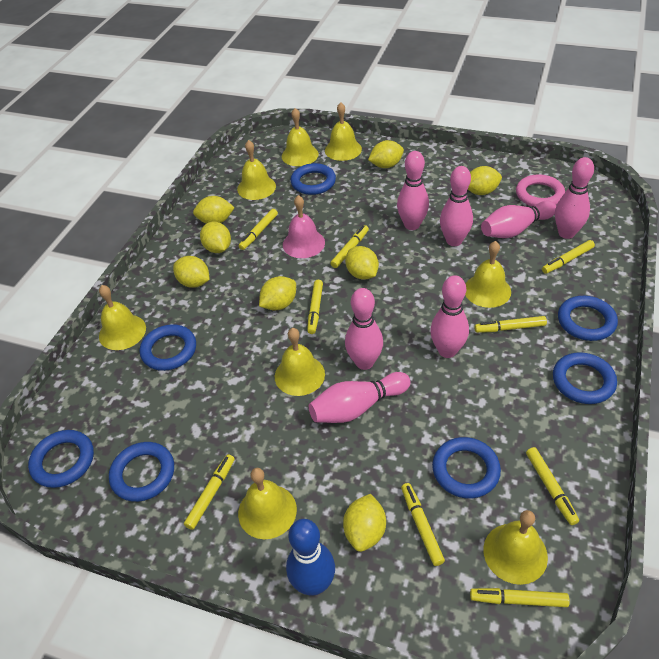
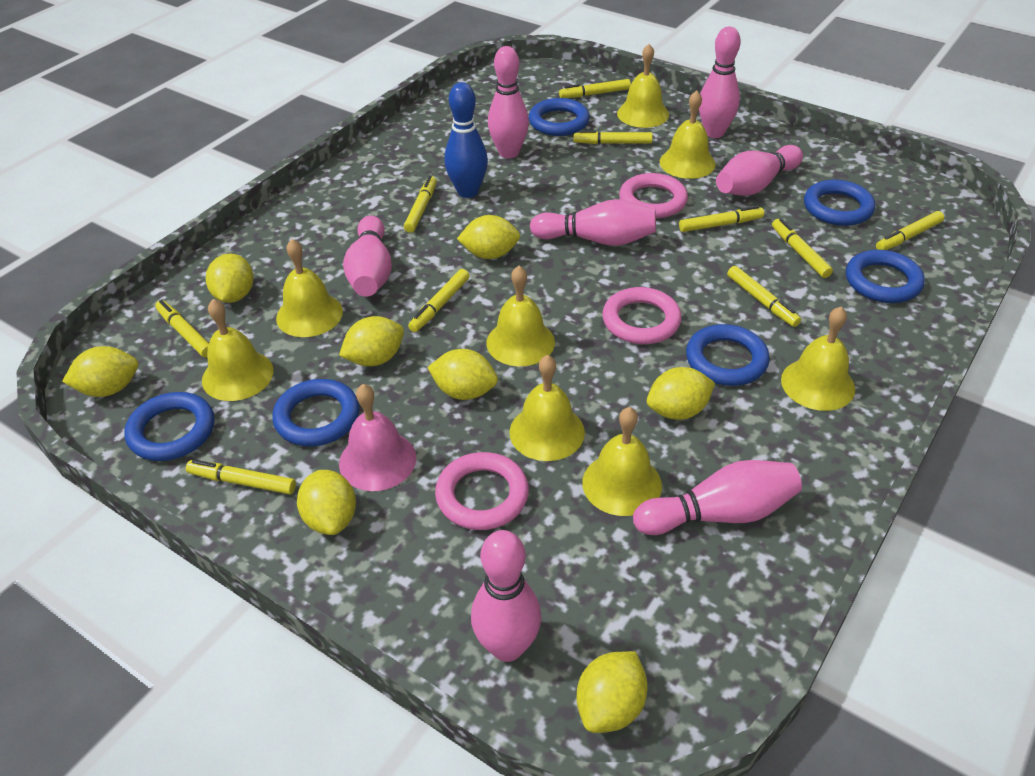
blue ring: [28,430,94,488] [109,442,174,502] [140,324,196,371] [291,163,336,195] [432,437,501,499] [553,352,617,404] [558,296,618,341] = 7 -> [125,392,214,461] [272,379,360,446] [528,98,590,136] [686,324,770,386] [804,180,875,226] [846,250,925,303] = 6
pink ring: [516,174,565,206] = 1 -> [435,452,529,530] [602,287,682,344] [619,173,688,218] = 3
yellow marker: [184,454,235,530] [239,209,278,250] [307,280,323,334] [330,225,369,268] [401,483,445,566] [470,588,570,607] [474,316,547,333] [526,447,579,525] [542,240,595,274] = 9 -> [155,300,209,357] [186,459,296,494] [404,176,437,233] [408,269,469,332] [559,79,631,98] [573,130,653,144] [679,206,764,232] [727,266,801,327] [772,218,833,278] [876,211,944,250] = 10

